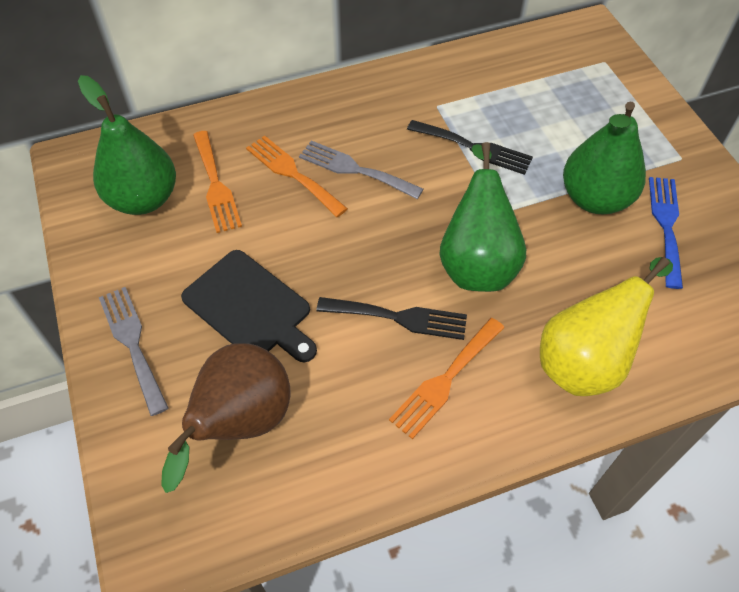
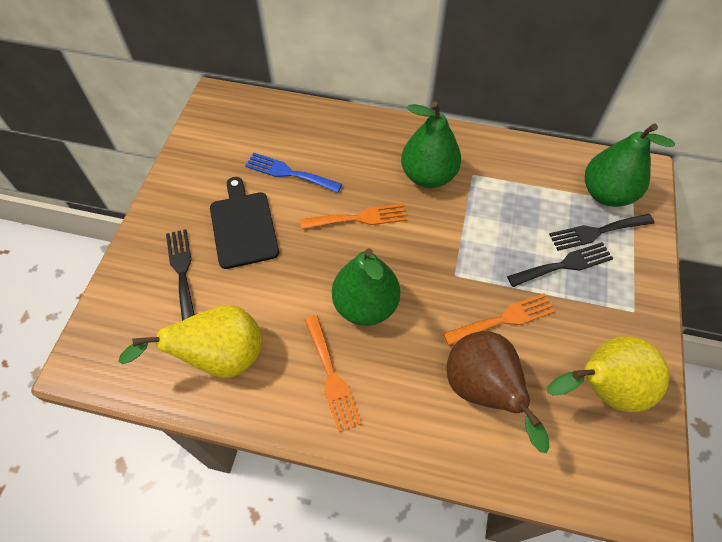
black fork: [316,297,467,340] [407,120,533,175] = 2 -> [166,229,195,321] [507,242,614,287] [549,214,655,251] = 3
grey fork: [99,287,168,416] [299,141,424,199] = 2 -> none = 0
yellow pear: [540,257,673,396] = 1 -> [118,305,262,378] [547,336,669,412] = 2

